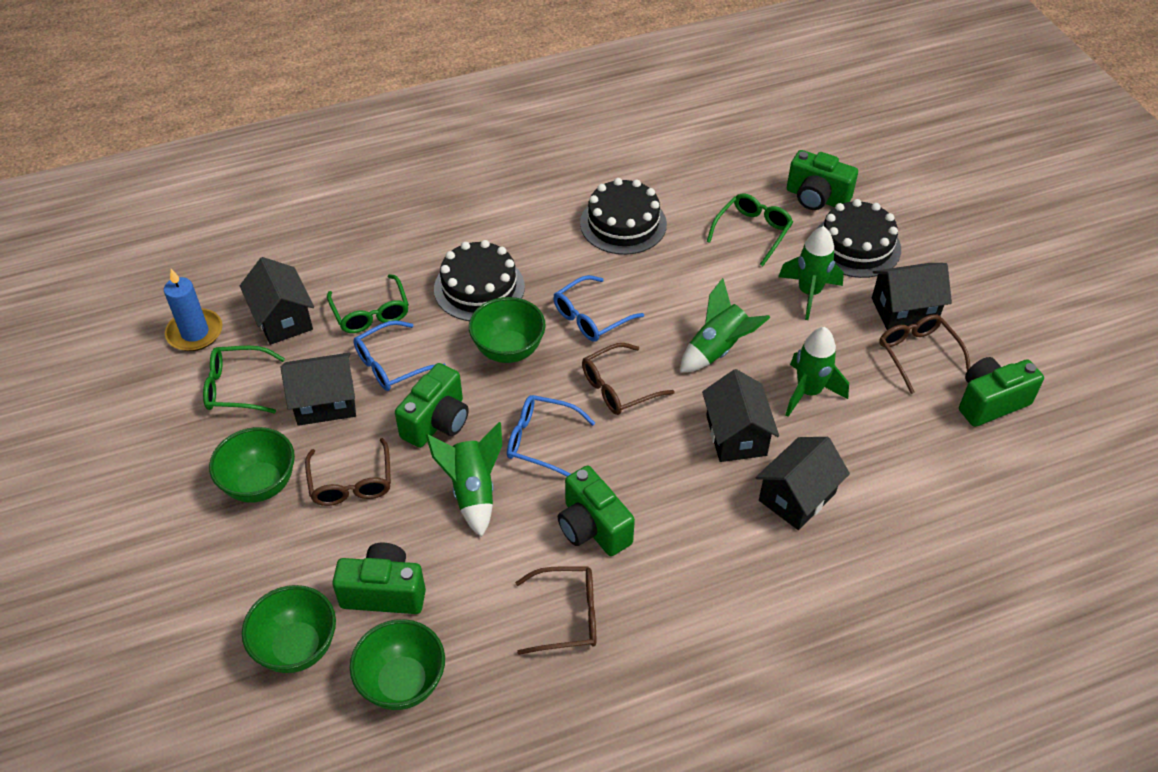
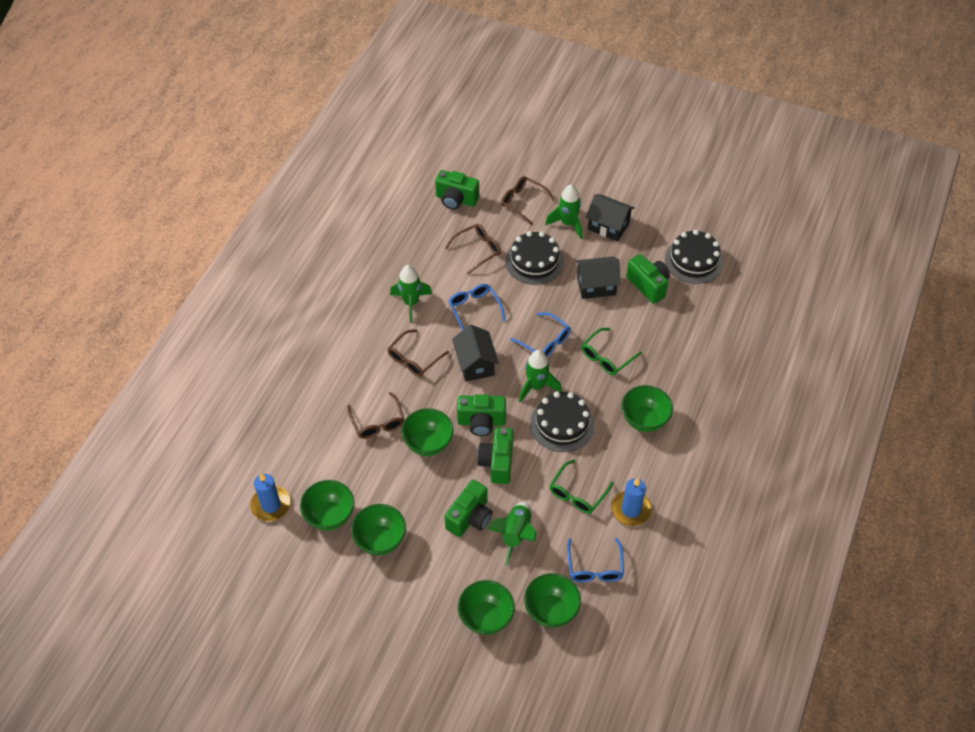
black house: [240,257,314,345] [281,353,356,426] [702,369,779,462] [755,437,850,530] [872,263,952,330] = 5 -> [452,325,499,382] [576,256,621,299] [586,194,635,242] = 3
blue candle: [164,269,223,351] = 1 -> [250,473,291,521] [611,478,652,526] = 2
green bowl: [209,427,295,503] [242,585,336,673] [350,619,445,710] [469,297,546,363] = 4 -> [300,480,354,531] [351,504,406,555] [401,408,454,456] [458,580,515,635] [524,573,581,628] [622,385,673,432] = 6
green glasses: [203,346,285,413] [327,274,409,333] [707,193,793,266] = 3 -> [549,460,614,514] [582,328,642,375] = 2

